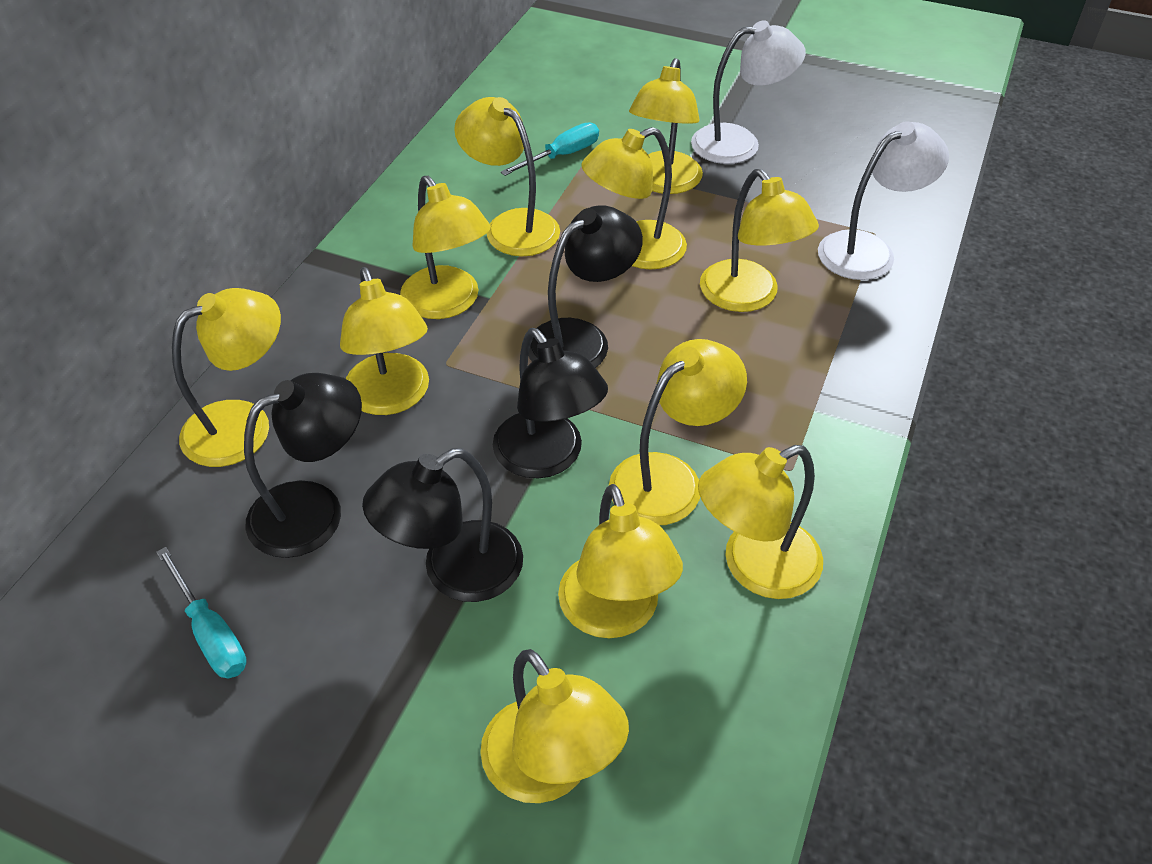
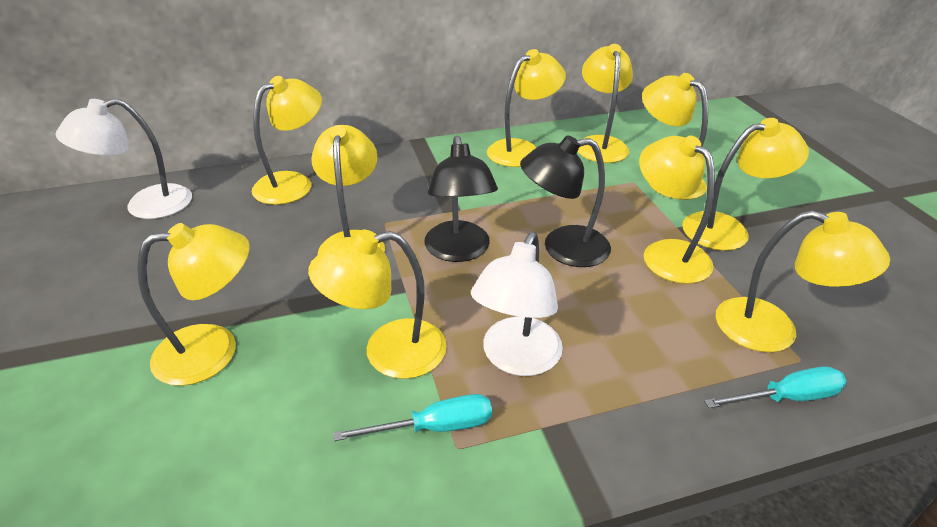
black lamp: [244,373,362,558] [362,448,523,602] [493,328,608,478] [528,205,643,368] = 4 -> [425,136,498,262] [520,135,611,267] = 2
yellow lamp: [172,288,281,467] [340,267,429,415] [400,176,491,319] [454,97,560,256] [480,649,629,803] [558,484,683,638] [582,127,687,270] [609,339,747,525] [629,58,703,194] [698,445,823,599] [700,169,819,312] = 11 -> [137,223,249,386] [252,76,322,205] [308,230,447,379] [311,125,385,254] [487,49,566,167] [578,44,633,163] [639,136,715,284] [642,73,708,200] [682,118,809,251] [716,210,890,352] = 10

